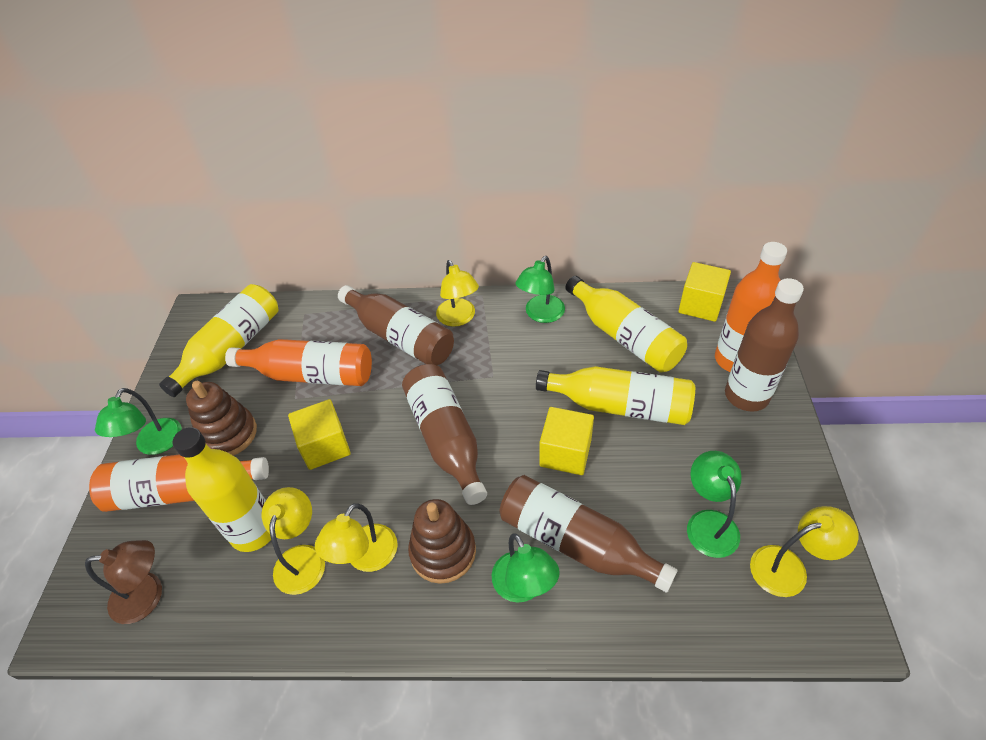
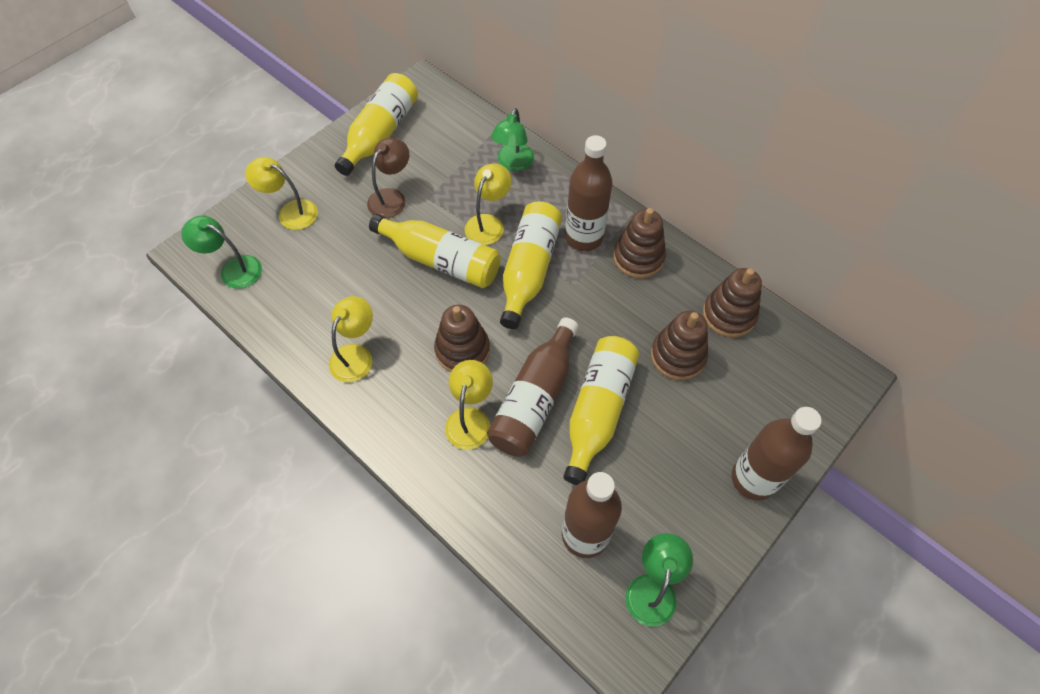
brown stacking toy: [186,381,257,456] [408,499,476,584] = 2 -> [434,305,490,372] [613,208,666,278] [651,311,708,380] [703,268,762,338] = 4
green lamp: [95,388,182,455] [492,533,560,603] [515,256,565,323] [687,451,742,558] = 4 -> [181,216,262,289] [491,108,534,171] [625,533,693,627] = 3
orange bottle: [89,455,269,512] [225,339,372,386] [715,242,787,372] = 3 -> none = 0
yellow cube: [288,399,351,470] [539,407,594,475] [678,262,731,322] = 3 -> none = 0

